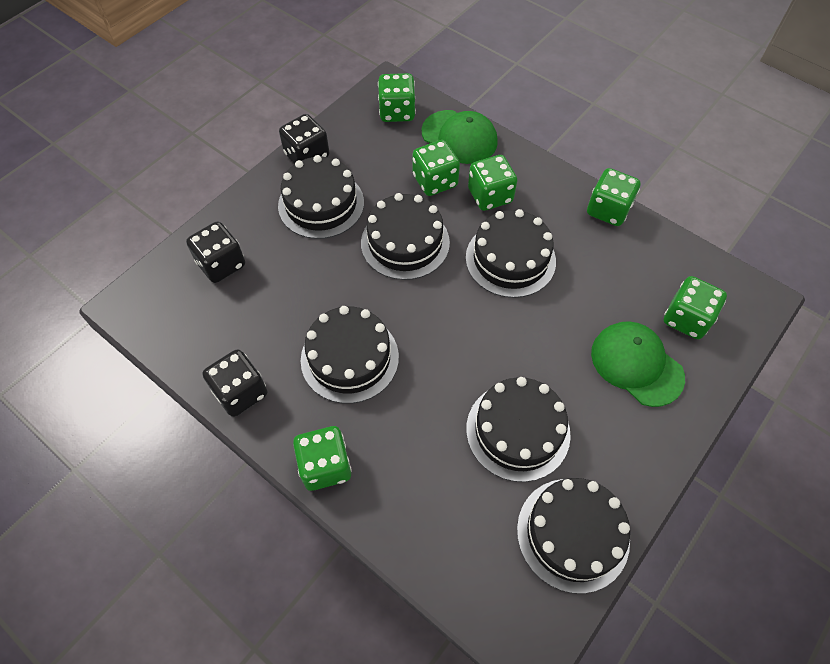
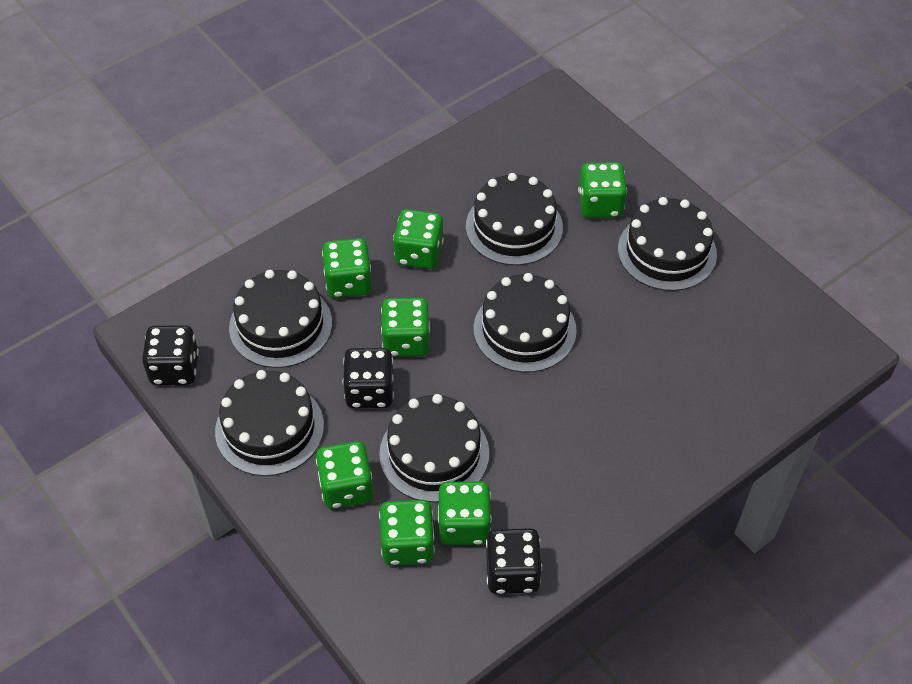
green cap: [421,110,498,164] [591,321,685,407] = 2 -> none = 0
green dice: [293,426,352,491] [378,73,416,122] [413,140,460,196] [468,155,517,211] [587,168,641,226] [664,276,727,339] = 6 -> [316,441,373,509] [322,238,372,298] [379,499,435,565] [381,297,430,357] [393,209,444,269] [438,481,492,545] [578,162,627,218] = 7

